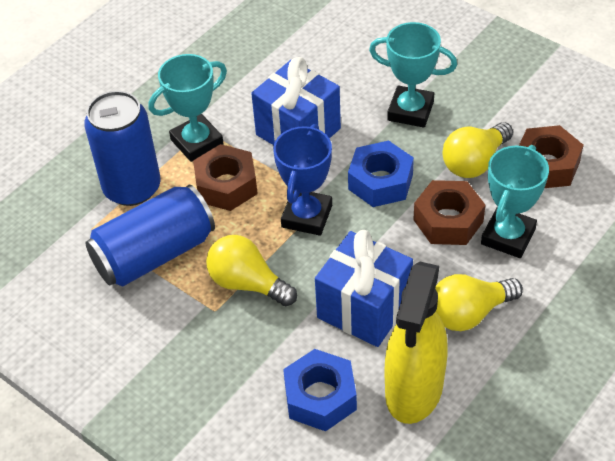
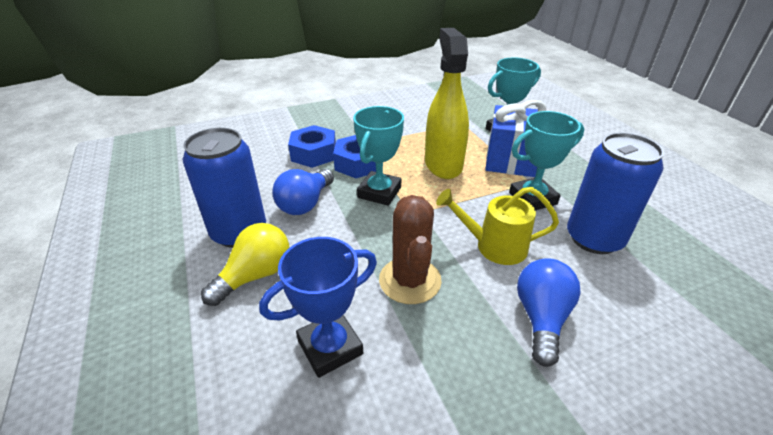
blue gift: [251,57,341,145] [315,230,413,347] = 2 -> [485,100,546,177] = 1
blue light bulb: none = 0 -> [272,169,334,215] [517,258,581,367] = 2
brown cactus: none = 0 -> [379,195,442,304] = 1
brown nut: [193,144,258,211] [413,180,485,245] [519,125,584,188] = 3 -> none = 0
yellow light bulb: [206,235,297,306] [435,274,523,331] [442,122,513,178] = 3 -> [201,223,289,306] = 1
yellow watering can: none = 0 -> [436,187,559,265] = 1

